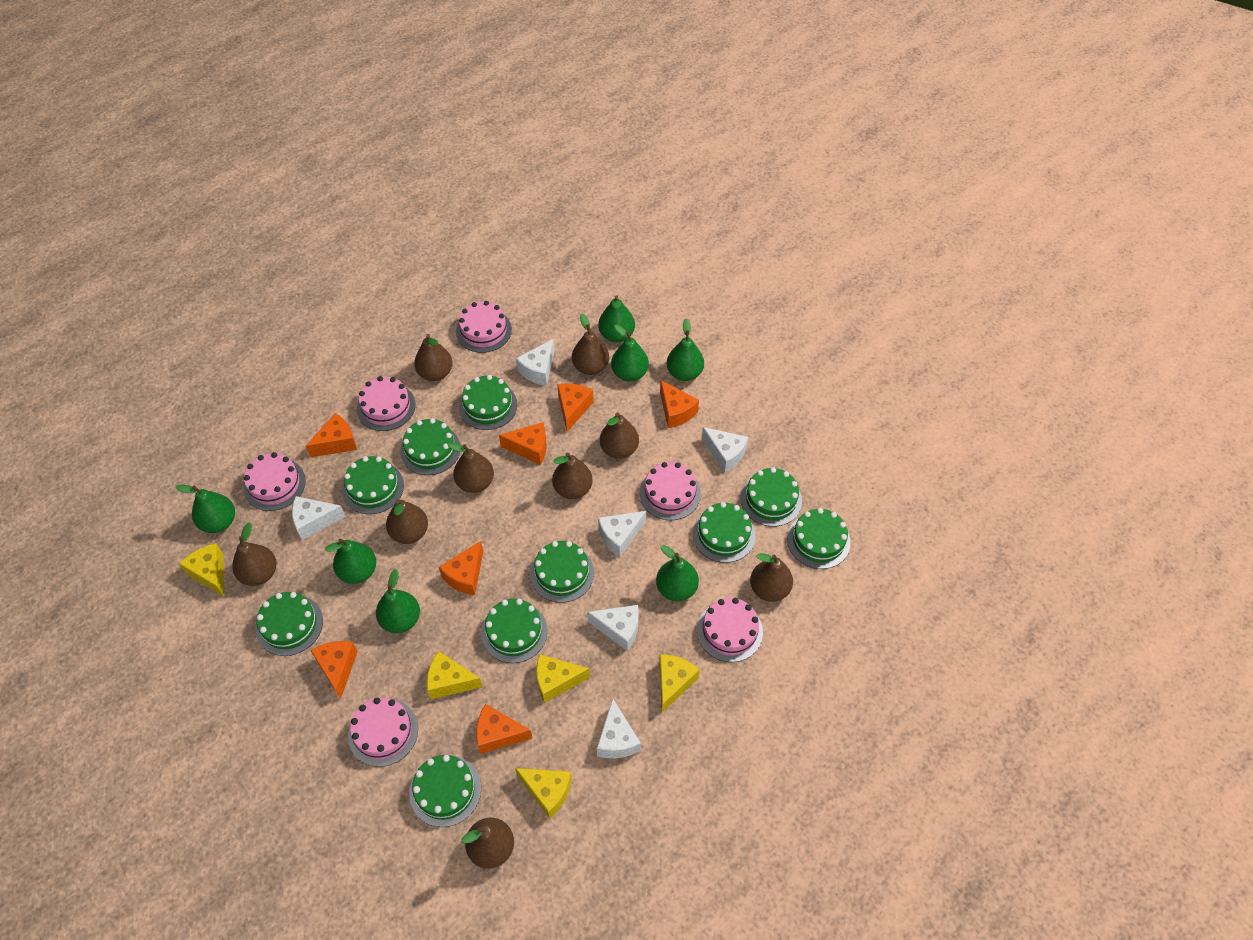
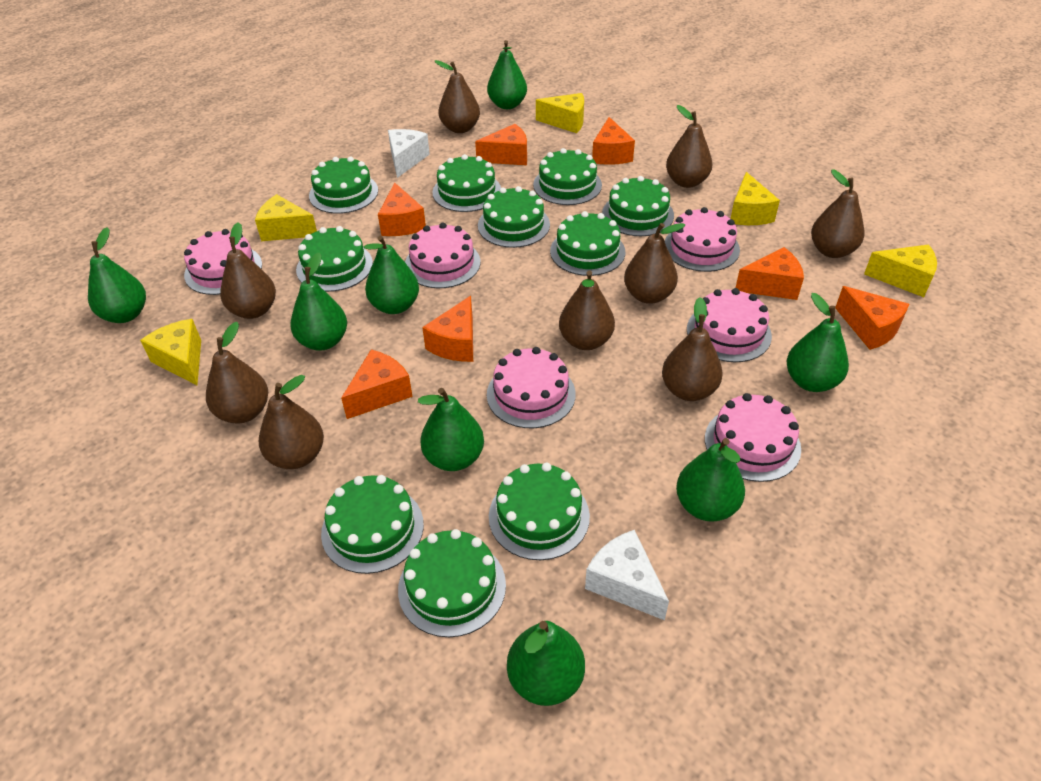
green pear: [176,485,235,533] [325,539,376,584] [376,569,420,633] [598,295,635,342] [611,324,649,381] [656,545,699,601] [667,318,704,381] = 7 -> [88,227,146,323] [290,253,347,351] [364,236,419,314] [418,388,484,471] [487,40,527,109] [507,621,585,706] [676,438,745,522] [787,293,849,392] = 8
white cheese: [292,496,346,540] [516,339,555,386] [587,605,639,651] [597,699,641,759] [598,511,646,557] [702,427,748,473] = 6 -> [388,129,430,178] [585,530,669,620] = 2

